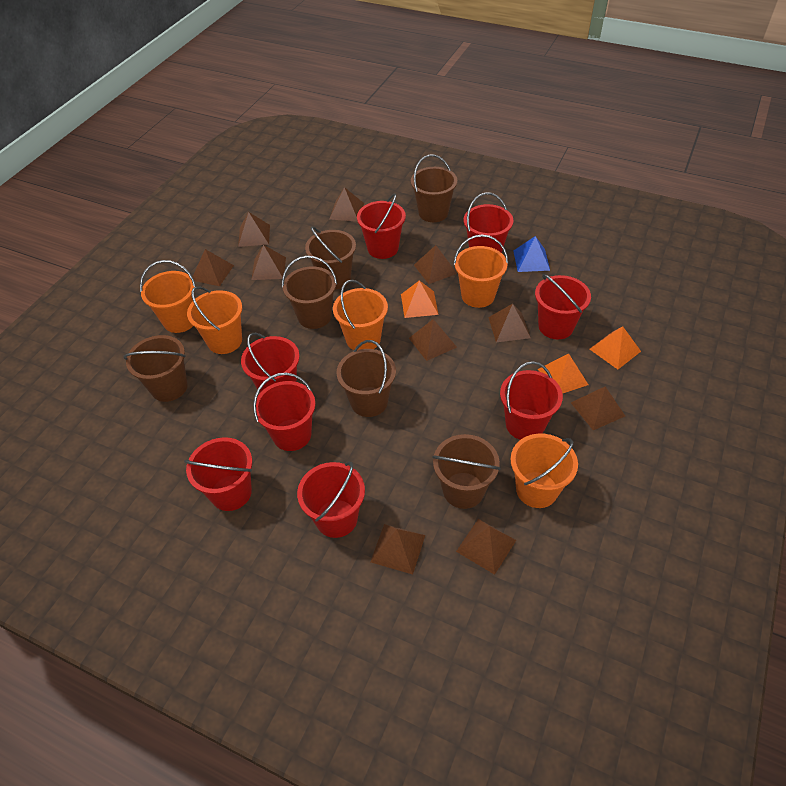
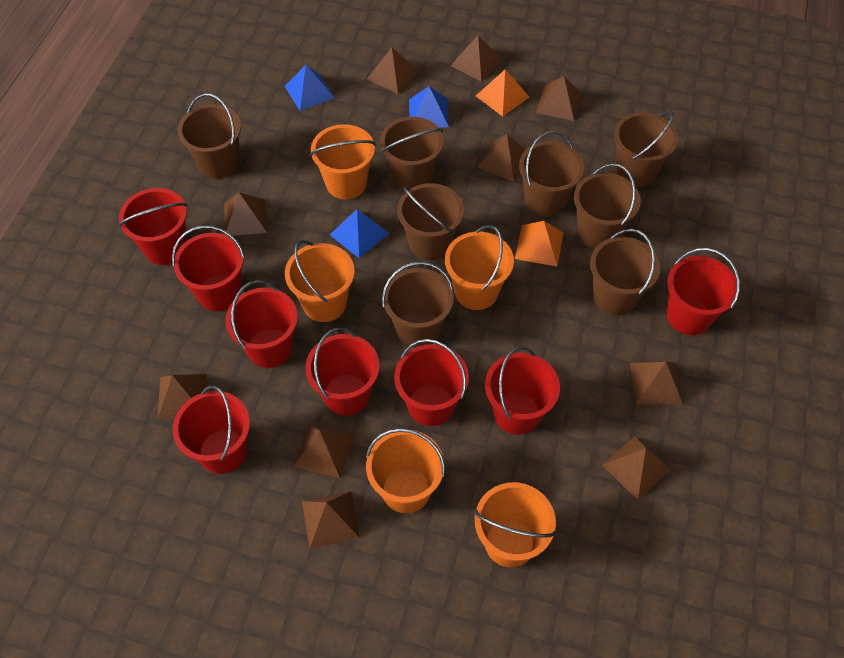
blue pyramid: [513,236,550,272] = 1 -> [285,65,335,111] [330,209,389,258] [409,86,449,128] = 3
brown bucket: [124,335,188,402] [282,256,337,329] [305,226,356,290] [336,340,396,417] [411,155,457,222] [432,434,501,509] = 6 -> [178,93,241,179] [380,117,444,190] [382,261,454,348] [397,183,464,260] [519,131,584,217] [574,163,641,249] [590,229,660,315] [614,111,678,187] = 8
orange pyramid: [401,280,439,318] [538,353,588,394] [590,326,641,369] = 3 -> [476,69,529,117] [515,221,563,266] = 2

